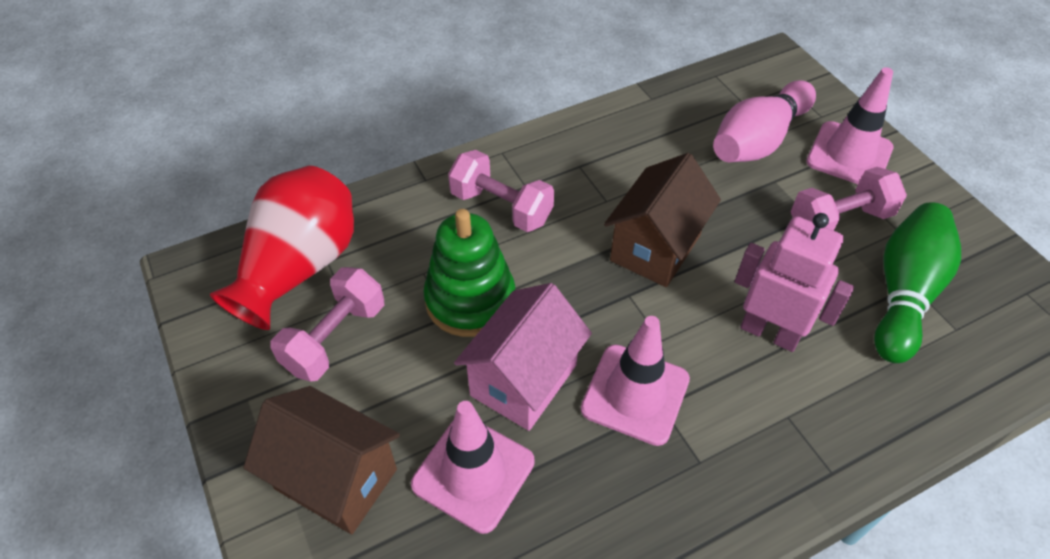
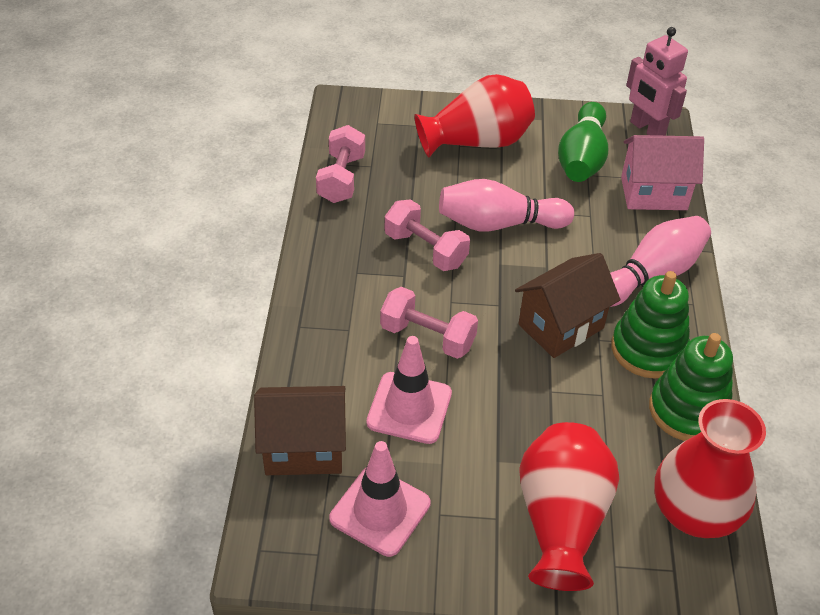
green stacking toy: [423,209,515,337] = 1 -> [611,271,690,378] [649,333,733,441] = 2
pink bowling pin: [713,80,816,162] = 1 -> [439,179,574,232] [610,216,711,307] = 2
pink traffic cone: [411,401,535,534] [581,316,690,446] [806,67,893,184] = 3 -> [329,441,431,557] [366,336,452,444] = 2
red vase: [210,166,354,330] = 1 -> [414,74,535,157] [519,422,619,591] [654,399,766,538] = 3

